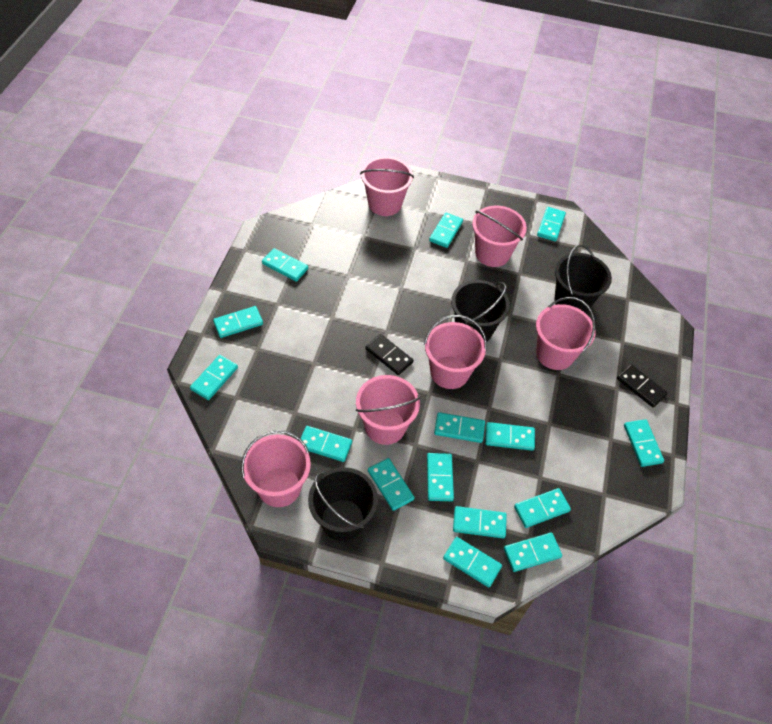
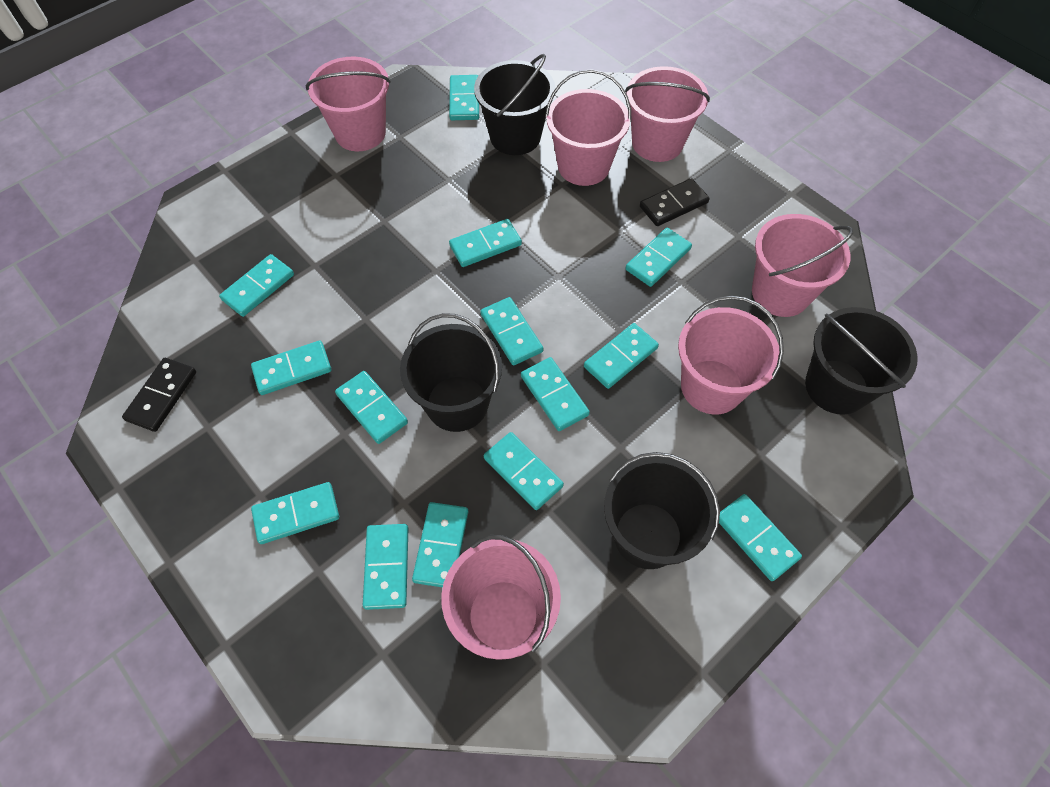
black bucket: [308,467,378,541] [451,280,510,341] [554,245,612,313] = 3 -> [400,313,502,432] [474,54,555,155] [604,452,720,569] [805,307,917,415] = 4
turquoise domino: [190,355,238,400] [213,306,263,338] [262,248,308,282] [299,426,352,462] [368,458,415,511] [427,453,454,501] [429,213,463,248] [434,412,485,443] [443,537,502,587] [453,506,507,538] [485,422,535,451] [504,532,562,572] [514,488,571,528] [537,207,566,241] [624,419,664,467] = 15 -> [219,254,294,317] [251,341,331,395] [251,482,339,544] [335,371,408,444] [363,524,408,610] [412,502,468,587] [449,75,479,120] [449,219,522,267] [480,297,543,365] [484,432,564,510] [521,357,590,431] [584,323,659,389] [626,228,692,287] [719,494,802,581] = 14

